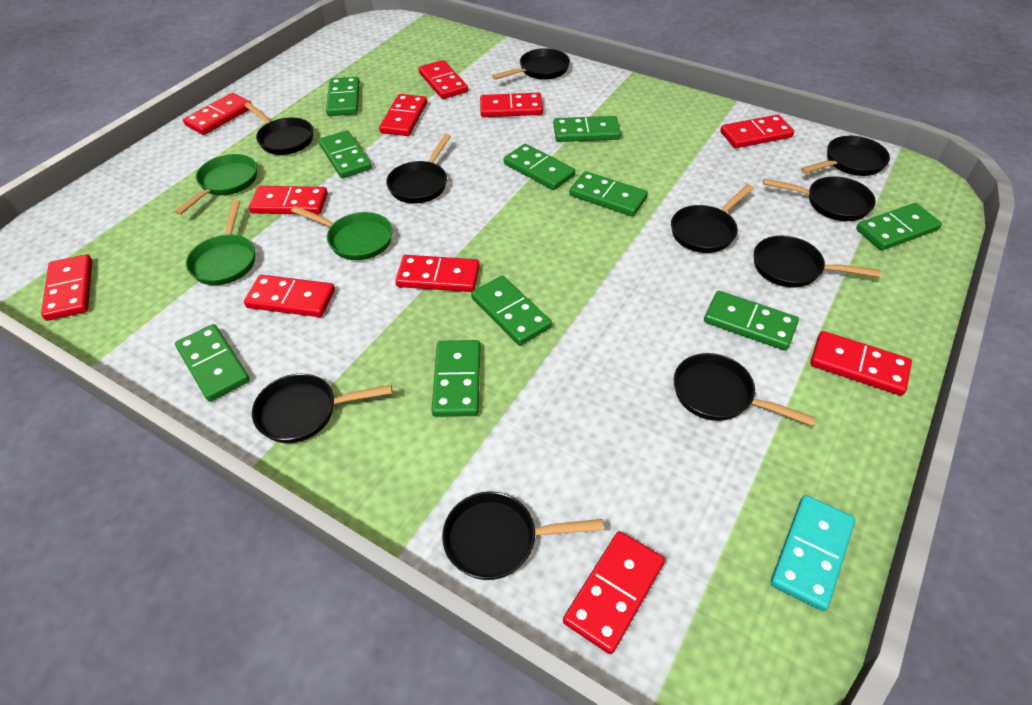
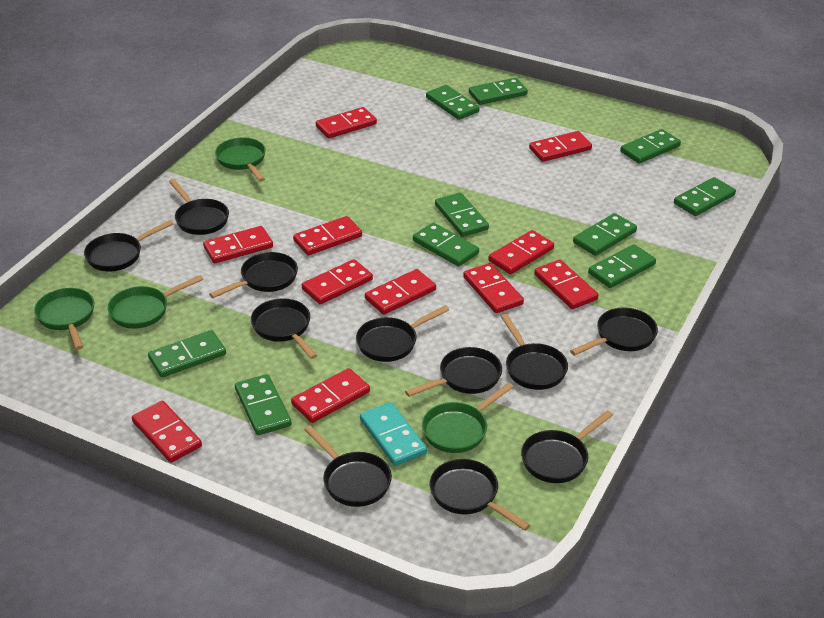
black pan: [244,102,313,155] [252,374,392,443] [386,134,451,204] [442,492,604,580] [492,48,570,80] [671,184,754,253] [674,353,816,426] [754,236,881,288] [763,176,876,221] [801,136,890,176] = 10 -> [84,220,173,272] [169,179,229,235] [209,252,298,298] [251,298,317,359] [304,425,392,507] [356,305,449,362] [405,347,502,397] [430,459,530,531] [501,314,568,390] [521,410,613,483] [570,308,658,356] = 11
green pan: [174,154,257,215] [186,200,255,285] [291,206,393,260] = 3 -> [34,288,94,350] [107,275,204,329] [215,138,266,182] [422,382,513,453] = 4

